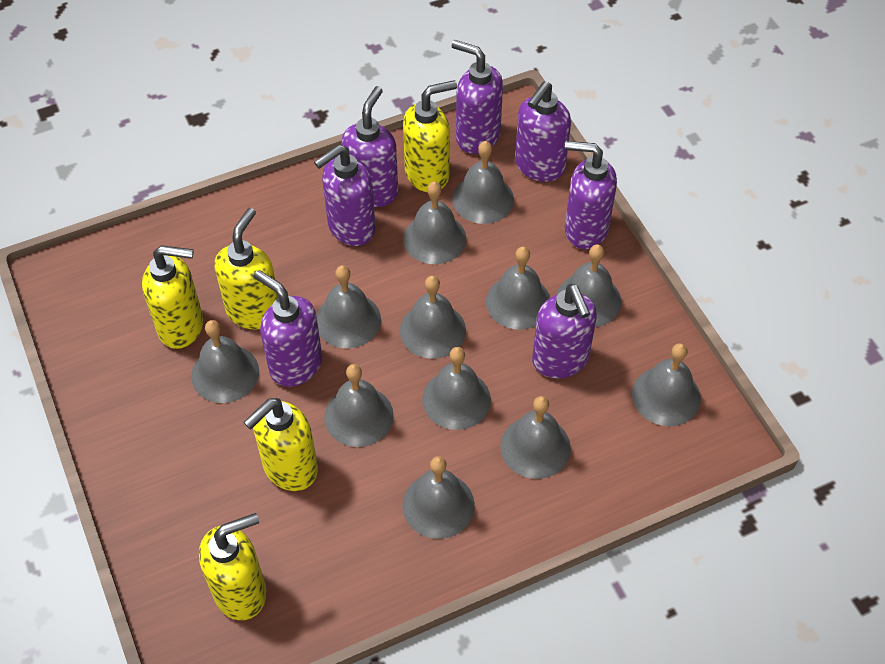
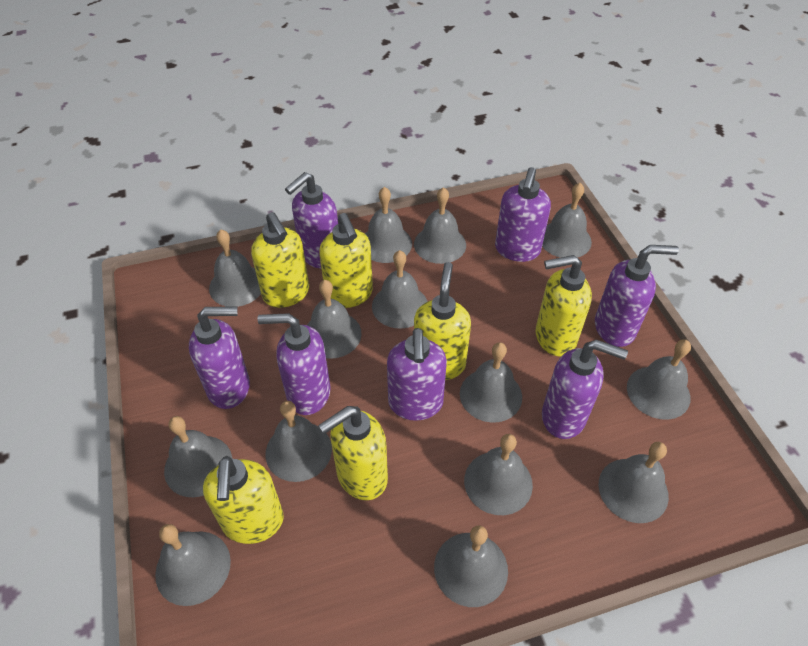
grey bell: [191,320,259,403] [316,265,381,348] [324,364,394,447] [400,276,466,359] [402,456,475,539] [403,181,466,264] [422,347,491,430] [452,141,514,224] [486,247,550,330] [501,396,571,479] [556,244,621,327] [632,343,701,426] = 12 -> [155,524,231,606] [164,416,232,497] [209,229,261,307] [266,401,332,482] [307,280,362,359] [365,187,412,263] [372,250,428,329] [414,187,466,264] [434,525,508,607] [460,342,522,423] [464,434,533,515] [542,183,592,258] [599,442,669,523] [627,339,691,420] = 14
yellow soap dispenser: [142,245,203,349] [199,513,267,620] [215,208,279,330] [243,398,318,491] [403,80,457,192] = 5 -> [203,456,284,544] [251,212,309,308] [318,406,388,500] [319,213,373,308] [414,262,471,380] [536,255,592,356] = 6

